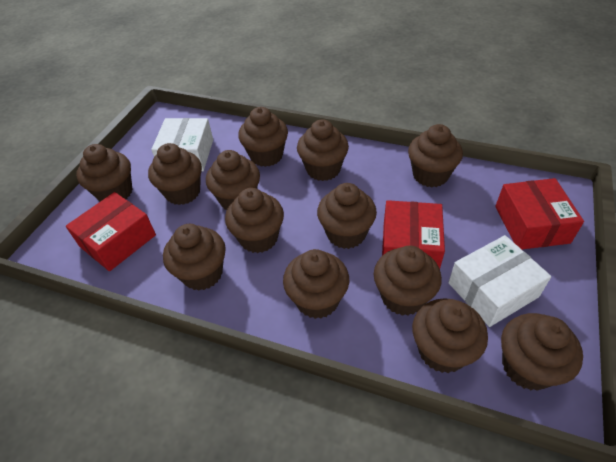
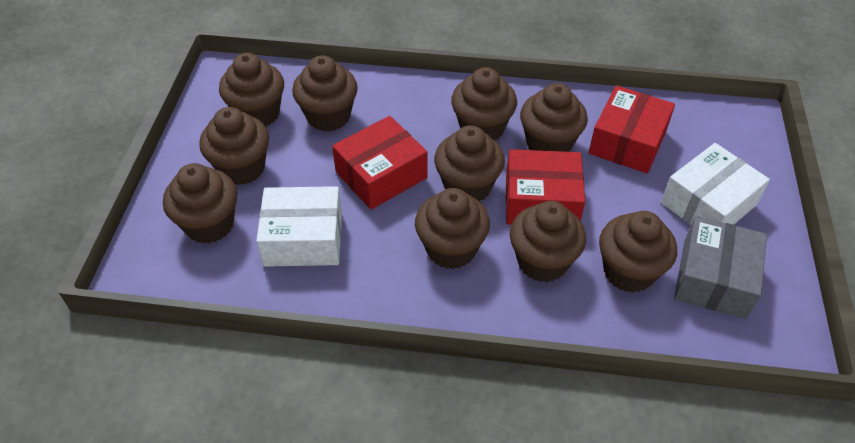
brown cupcake: [76,144,133,201] [148,143,202,205] [163,224,226,291] [206,150,260,210] [225,188,284,253] [238,107,288,167] [283,249,349,319] [297,119,349,181] [317,183,377,249] [374,246,442,316] [408,124,463,187] [412,298,488,373] [501,313,583,391] = 13 -> [163,163,237,244] [199,107,269,185] [219,53,284,127] [292,55,358,132] [415,188,490,269] [434,125,505,202] [451,67,517,140] [510,201,586,282] [520,83,588,152] [599,211,677,293] = 10
grey box: none = 0 -> [674,216,767,319] = 1

